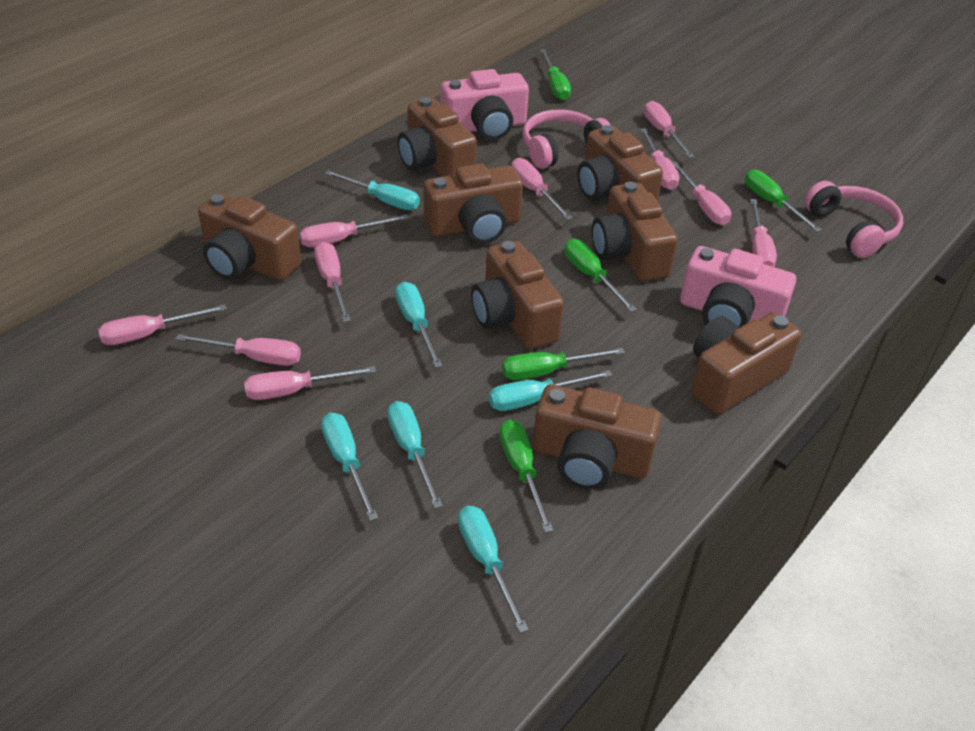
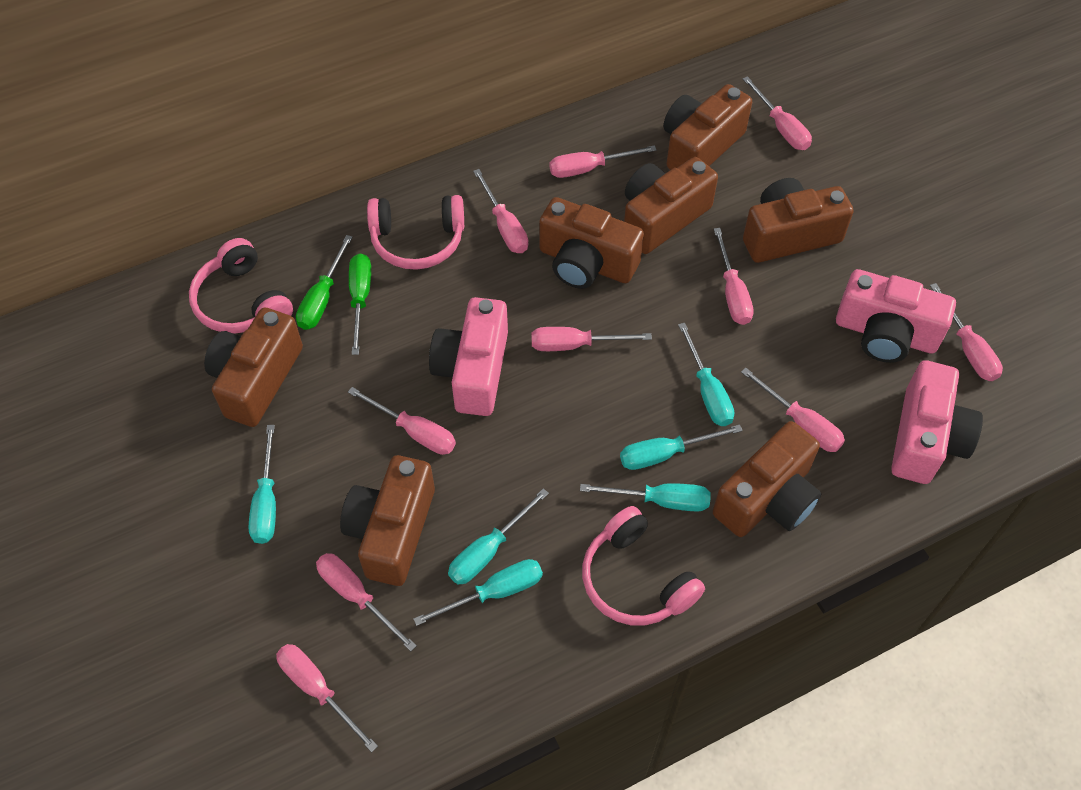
brown camera: [198,193,301,281] [398,97,477,177] [424,163,523,244] [471,241,564,349] [533,384,662,489] [577,125,663,201] [592,182,678,282] [691,312,801,414] = 8 -> [204,308,303,427] [340,455,435,586] [539,197,644,289] [624,157,718,254] [664,84,752,170] [713,421,821,537] [743,178,854,263] = 7
green screwdriver: [499,420,553,533] [502,348,625,380] [540,49,571,100] [564,239,637,312] [745,169,822,232] = 5 -> [296,235,352,330] [349,254,371,355] = 2
pink camera: [441,69,529,140] [680,246,796,328] = 2 -> [429,297,508,416] [836,269,956,363] [891,360,983,484] = 3
pink headphones: [523,109,611,169] [804,181,903,258] = 2 -> [189,238,293,333] [367,195,464,270] [582,506,705,626] = 3

